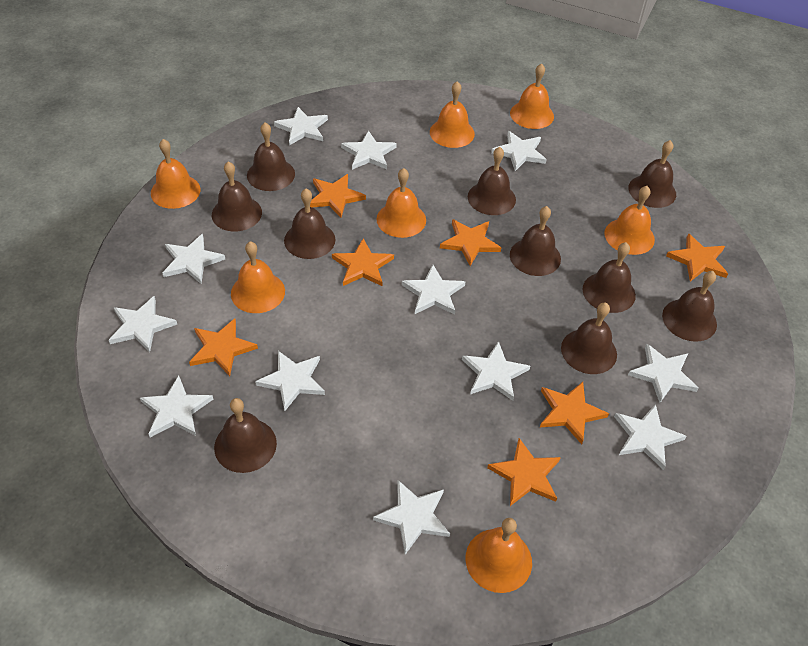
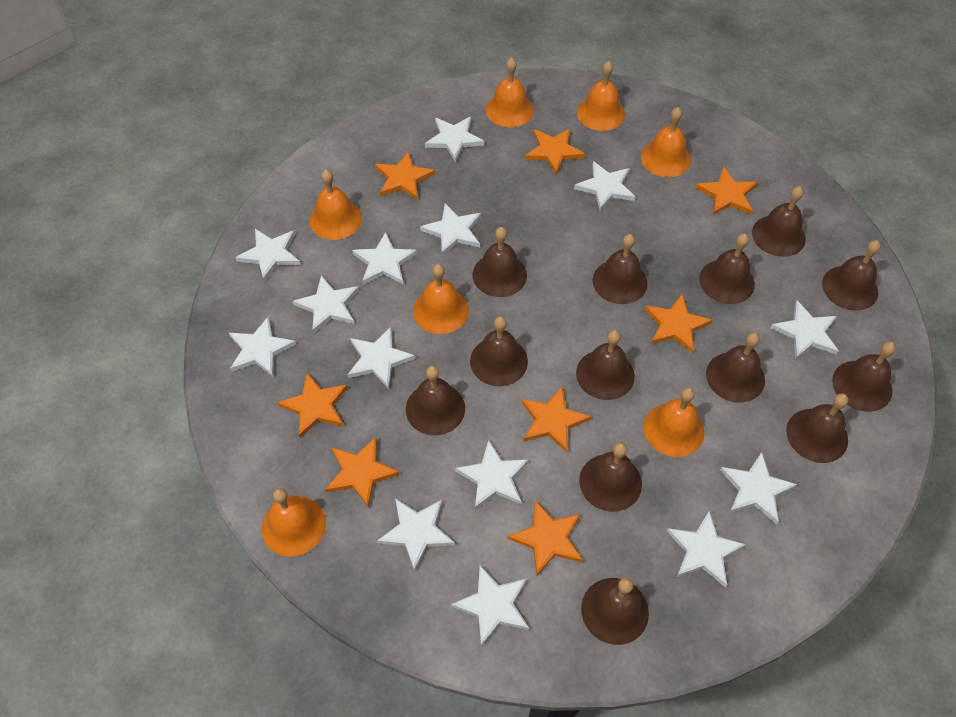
brown bell: [212,161,262,232] [214,398,277,473] [247,122,295,191] [284,189,335,259] [468,147,516,215] [510,206,561,276] [561,303,617,374] [583,242,636,313] [628,140,676,208] [662,271,717,342] = 10 -> [406,366,465,435] [470,316,528,386] [473,227,527,297] [576,330,635,400] [579,442,642,512] [581,578,649,645] [592,234,648,304] [699,234,755,304] [706,333,765,403] [752,186,806,257] [786,393,848,463] [822,240,881,311] [832,342,896,412] = 13
orange star: [189,318,258,376] [310,174,366,218] [332,238,394,286] [440,219,501,266] [487,438,561,506] [540,382,609,444] [666,233,728,281] = 7 -> [277,373,348,438] [325,437,400,508] [375,151,435,200] [508,500,583,576] [521,387,591,452] [525,129,585,175] [644,294,712,353] [696,167,758,215] = 8
white star: [109,296,177,352] [140,376,213,437] [163,234,225,284] [255,351,325,411] [274,107,328,145] [341,130,397,170] [373,480,450,555] [402,265,465,315] [462,341,530,401] [491,131,547,171] [614,404,687,470] [628,344,699,403] = 12 -> [229,317,297,377] [235,229,301,282] [293,275,359,334] [347,327,415,389] [352,232,417,284] [377,498,455,571] [420,203,481,256] [425,117,484,162] [451,565,529,646] [455,440,529,510] [574,161,635,211] [667,511,746,588] [720,452,797,524] [770,301,839,360] = 14

